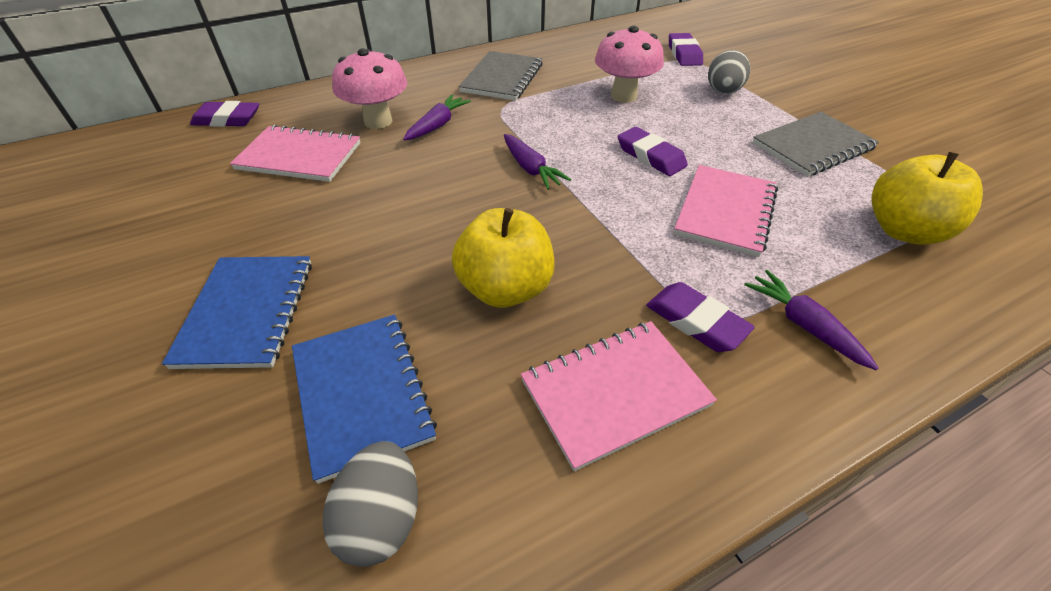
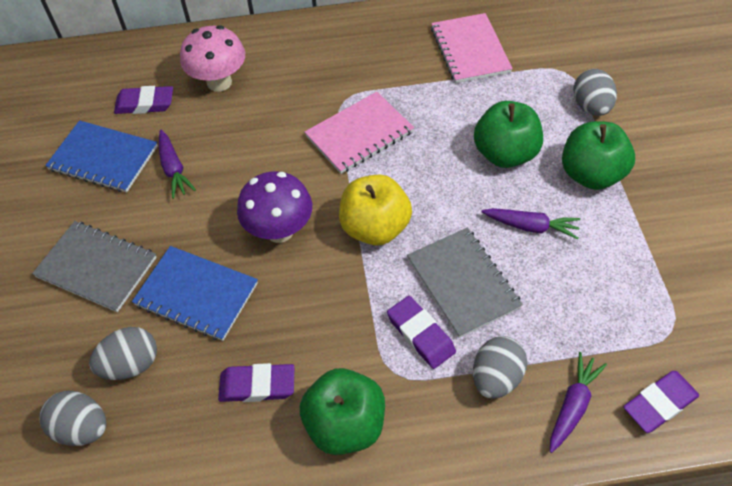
green apple: none = 0 -> [300,368,385,455] [474,101,543,168] [562,121,635,190] = 3
grey egg: [322,441,418,567] [708,50,750,94] = 2 -> [40,391,107,446] [89,327,157,380] [473,336,527,399] [573,69,617,116] = 4
pink mushroom: [332,48,407,129] [595,26,664,103] = 2 -> [180,25,245,92] = 1
pink notebook: [230,125,361,182] [521,321,717,471] [674,165,778,257] = 3 -> [305,92,414,174] [431,13,513,83] = 2
purple mushroom: none = 0 -> [237,171,312,243] = 1
yellow apple: [452,208,555,308] [871,152,983,245] = 2 -> [339,175,412,245] = 1

